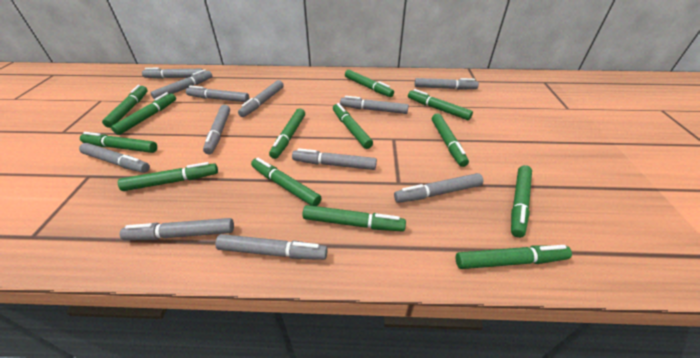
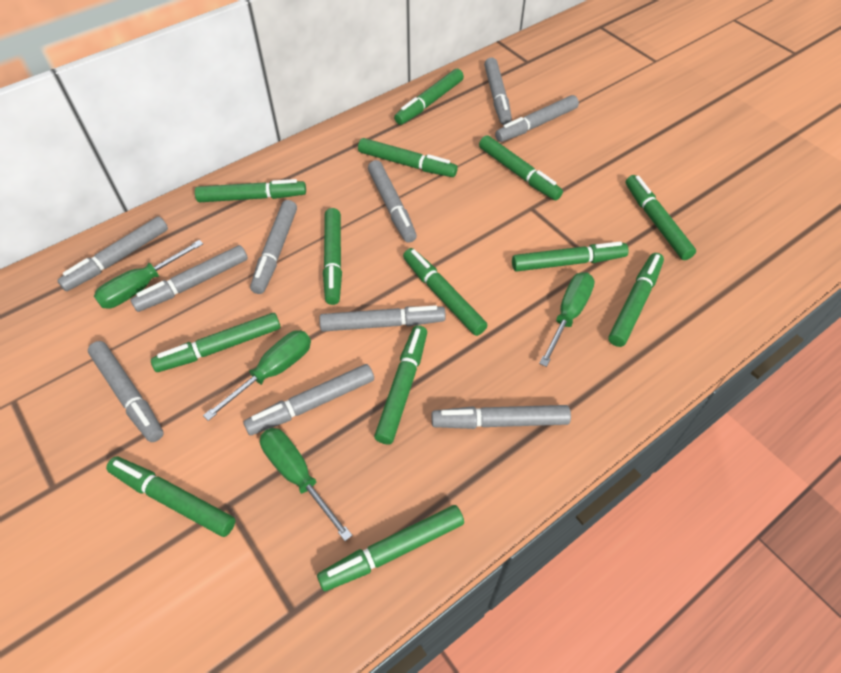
green screwdriver: none = 0 -> [94,240,203,309] [203,330,311,421] [260,428,352,541] [539,272,595,367] = 4
grey marker: [79,143,150,173] [120,218,234,240] [142,68,203,79] [150,69,212,99] [186,86,249,102] [203,105,230,154] [215,234,328,260] [238,80,284,117] [292,148,377,170] [340,96,409,114] [394,173,483,203] [415,78,479,90] = 12 -> [57,216,168,291] [88,341,164,442] [130,245,248,312] [244,364,374,435] [250,200,297,294] [319,305,446,332] [368,160,417,243] [432,405,571,429] [484,57,512,125] [495,95,579,142] = 10

